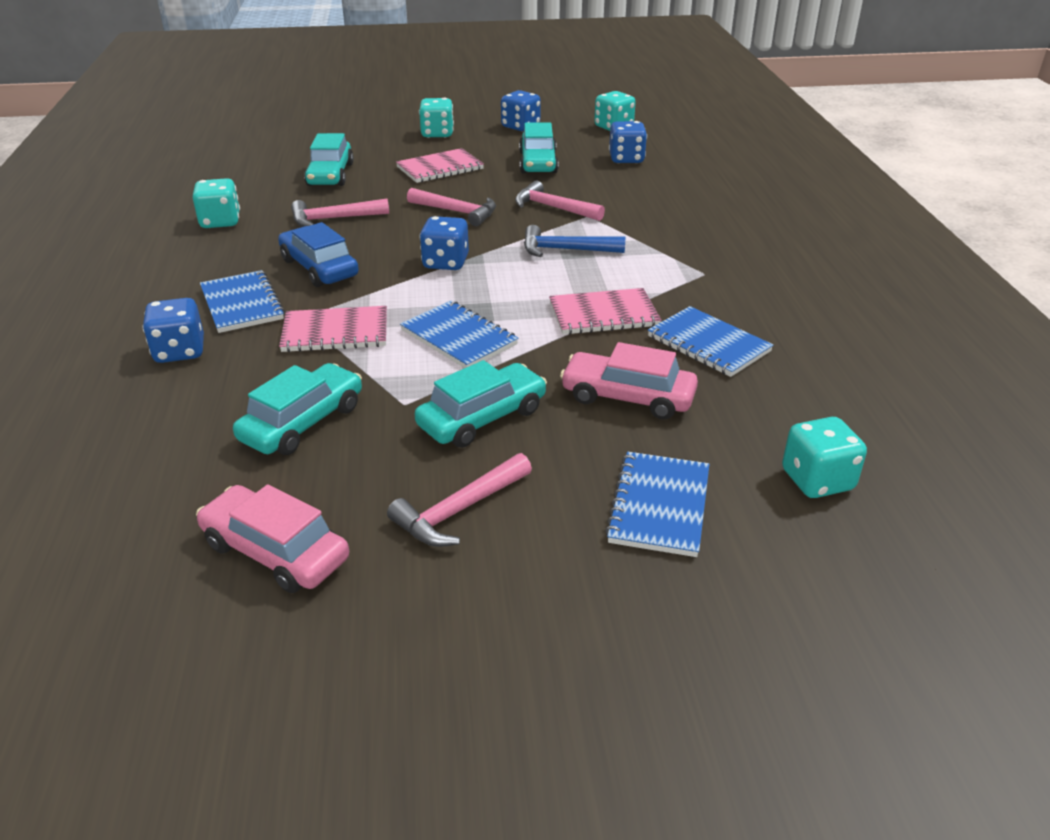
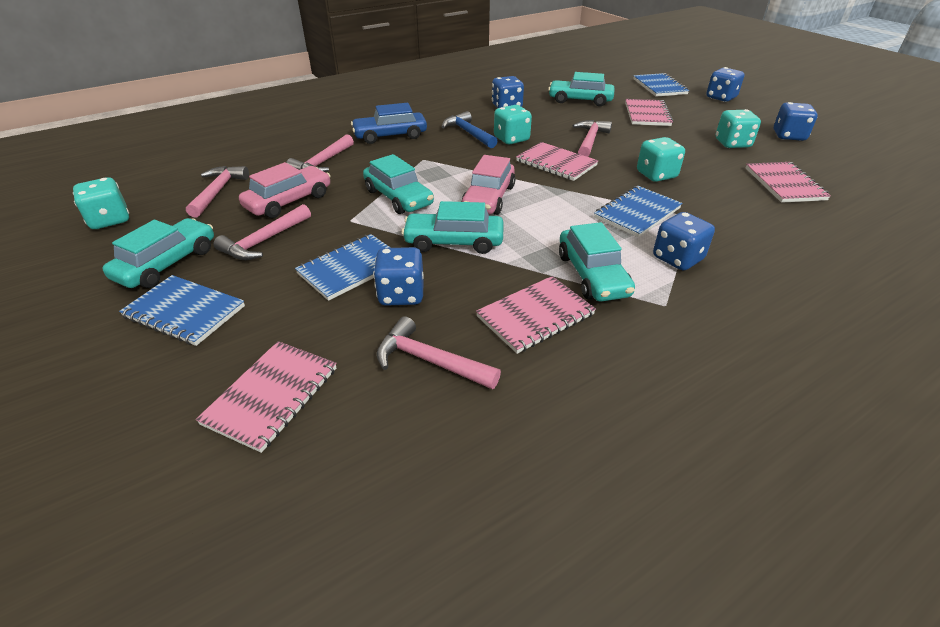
blue dice: [142,298,204,363] [419,216,469,270] [501,90,541,131] [609,121,647,163] = 4 -> [373,247,424,306] [492,76,524,108] [653,212,715,271] [706,67,745,102] [774,102,818,141] = 5
pink hammer: [291,199,389,227] [387,453,532,547] [407,188,496,226] [515,181,605,221] = 4 -> [186,166,249,217] [214,204,311,260] [286,134,354,172] [376,316,501,389] [573,120,612,157] = 5
pink notebook: [279,306,387,352] [396,148,484,183] [549,288,661,335] = 3 -> [196,341,337,453] [476,276,596,354] [516,142,598,181] [625,99,673,126] [746,162,831,203] = 5
turquoise car: [233,363,362,455] [304,133,354,186] [415,360,547,448] [519,122,559,173] = 4 -> [102,218,214,288] [363,154,434,214] [401,201,504,254] [548,72,615,106] [559,222,635,301] = 5

